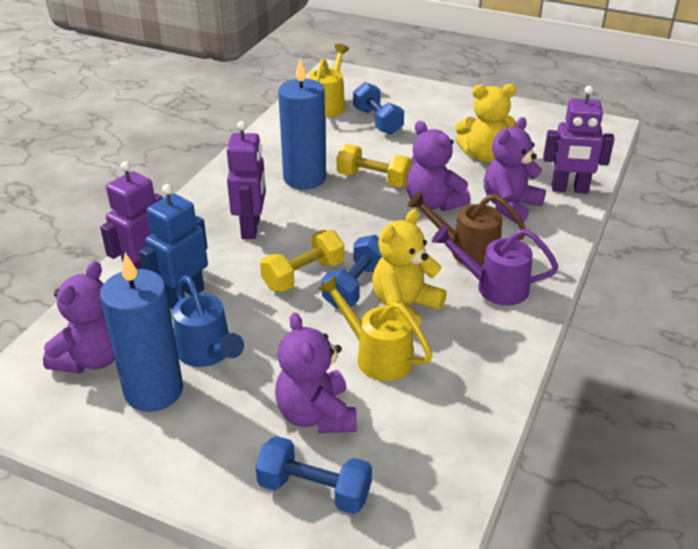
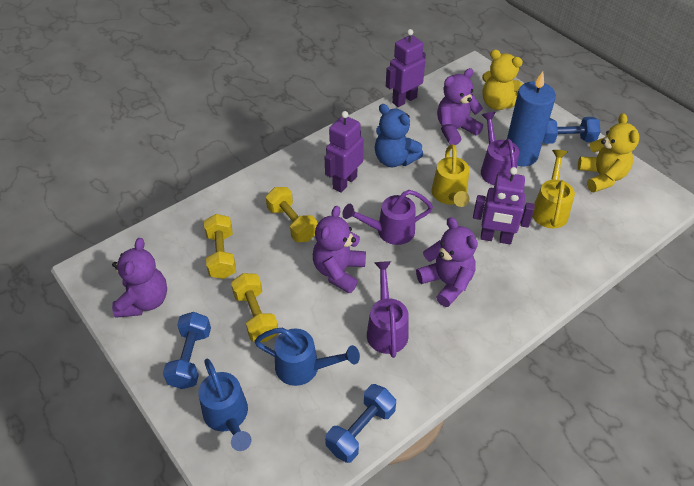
blue candle: [100,253,183,412] [278,58,326,189] = 2 -> [507,71,556,166] = 1
blue robot: [139,184,208,309] = 1 -> none = 0
blue teddy bear: none = 0 -> [375,104,423,167] = 1
blue watering can: [173,276,244,367] = 1 -> [198,359,252,451] [254,328,360,386] = 2
brown watering can: [408,191,526,266] = 1 -> none = 0
purple watering can: [432,226,558,305] = 1 -> [343,190,433,245] [367,261,409,358] [481,112,519,185] = 3
yellow dumbbell: [260,230,344,292] [337,144,412,187] = 2 -> [204,214,236,279] [231,273,278,342] [266,187,317,242] = 3

